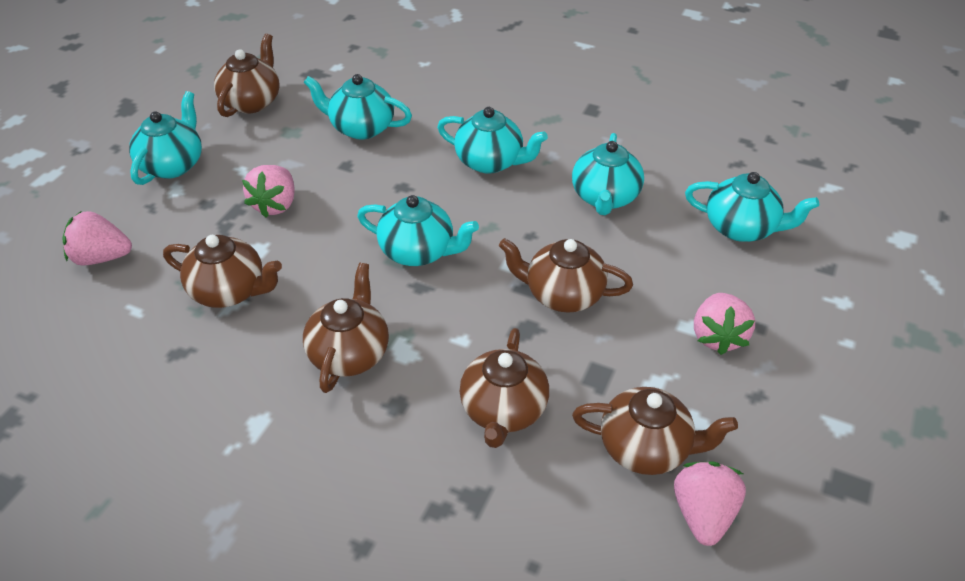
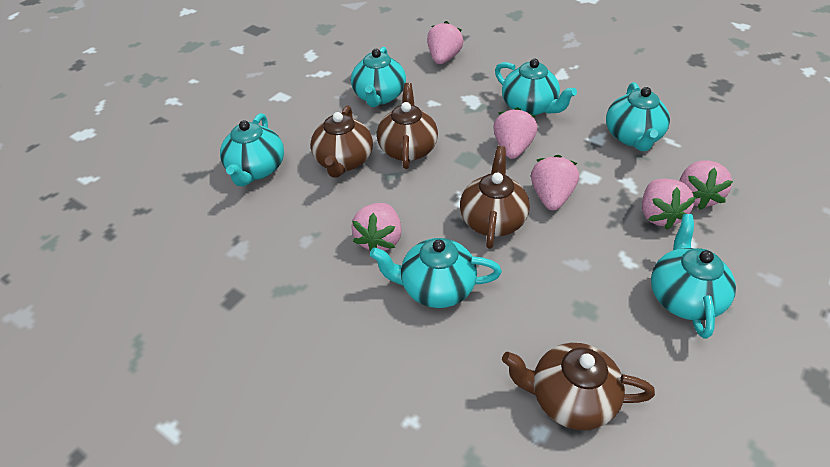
brown teapot: [163,235,282,308] [214,34,280,117] [303,263,389,393] [460,328,549,448] [499,238,633,313] [572,387,738,475] = 6 -> [310,105,373,178] [377,83,438,169] [460,146,530,249] [502,343,655,430] = 4
pink strawberry: [63,211,132,265] [242,165,295,218] [674,461,746,546] [694,293,755,355] = 4 -> [351,203,402,252] [427,21,464,64] [493,107,537,159] [531,155,579,211] [642,178,696,230] [680,160,733,210] = 6

